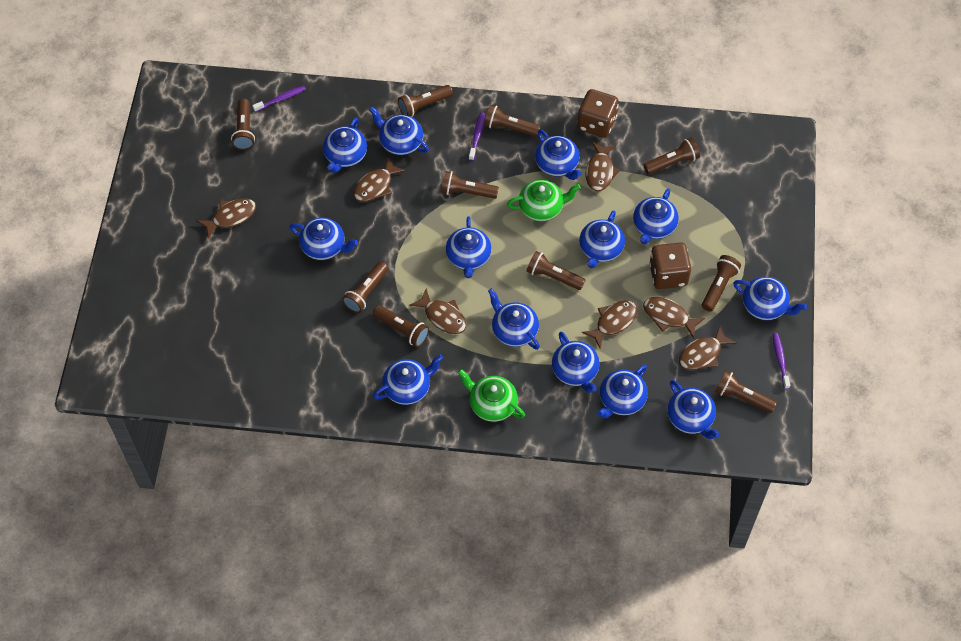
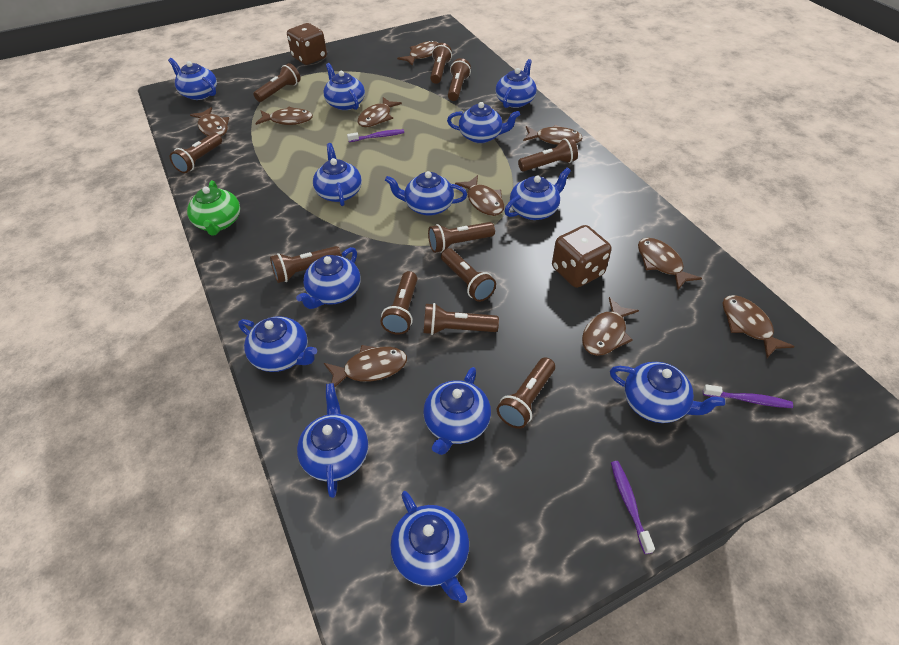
brown fish: [197,198,256,239] [353,158,406,202] [409,288,466,334] [582,300,637,348] [585,142,620,191] [643,297,705,338] [679,325,737,370] = 7 -> [190,107,229,136] [255,107,313,125] [324,345,407,388] [358,97,402,127] [397,40,438,66] [455,175,504,216] [523,125,582,145] [582,297,639,356] [638,238,702,290] [722,295,795,358] = 10
brown flashlight: [231,99,255,150] [342,262,388,313] [373,305,429,347] [398,85,453,117] [441,171,499,199] [484,105,541,137] [527,251,585,290] [643,138,700,175] [702,255,741,312] [715,371,777,413] = 10 -> [170,133,222,173] [253,63,301,102] [270,246,342,283] [381,271,418,335] [424,303,499,335] [428,222,495,253] [430,43,452,84] [441,248,496,302] [448,58,471,101] [497,357,555,429] [518,138,578,172] = 11
green teapot: [458,369,525,422] [507,180,581,221] = 2 -> [187,180,240,236] = 1

